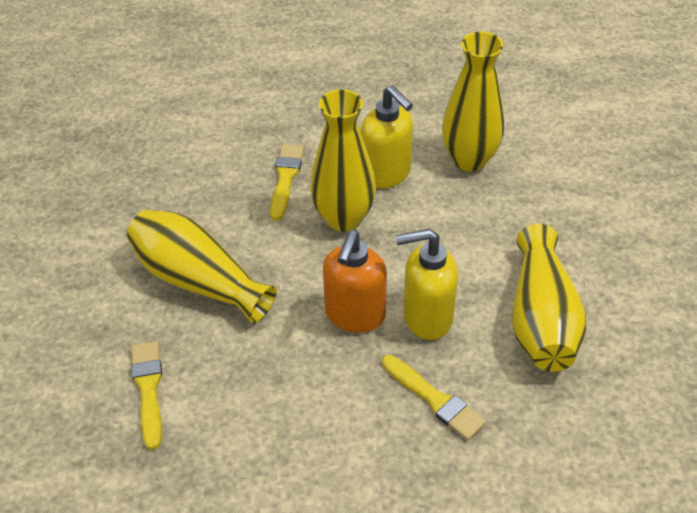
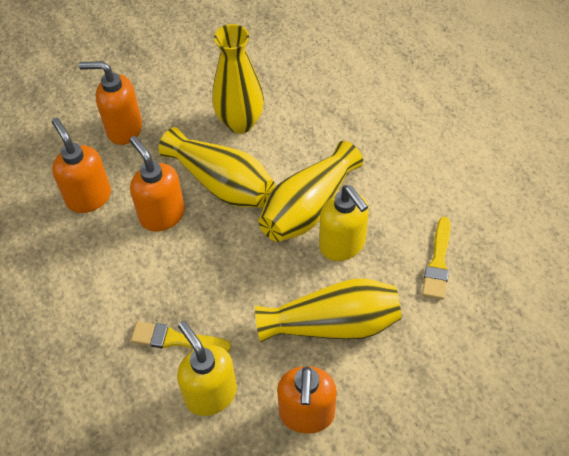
orange soap dispenser: [323,230,387,333] = 1 -> [52,117,111,213] [79,61,142,145] [130,136,185,232] [277,366,337,434] = 4
yellow brush: [131,341,162,450] [270,144,304,221] [382,355,486,441] = 3 -> [131,321,231,352] [422,217,451,300] = 2

